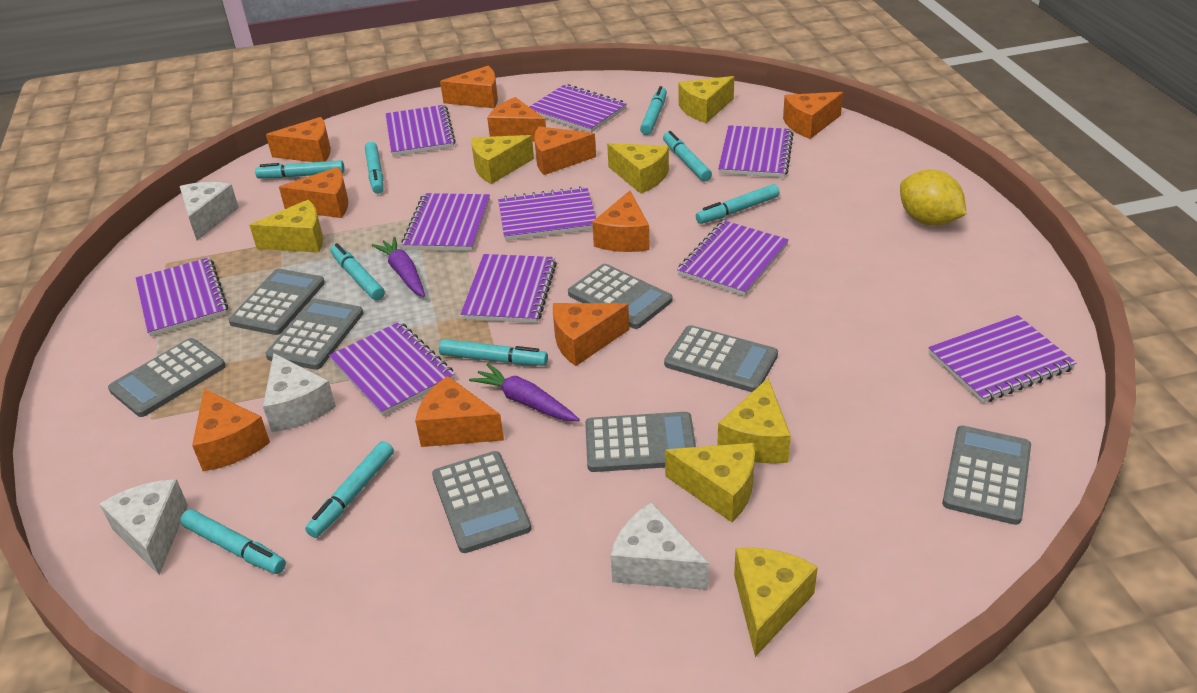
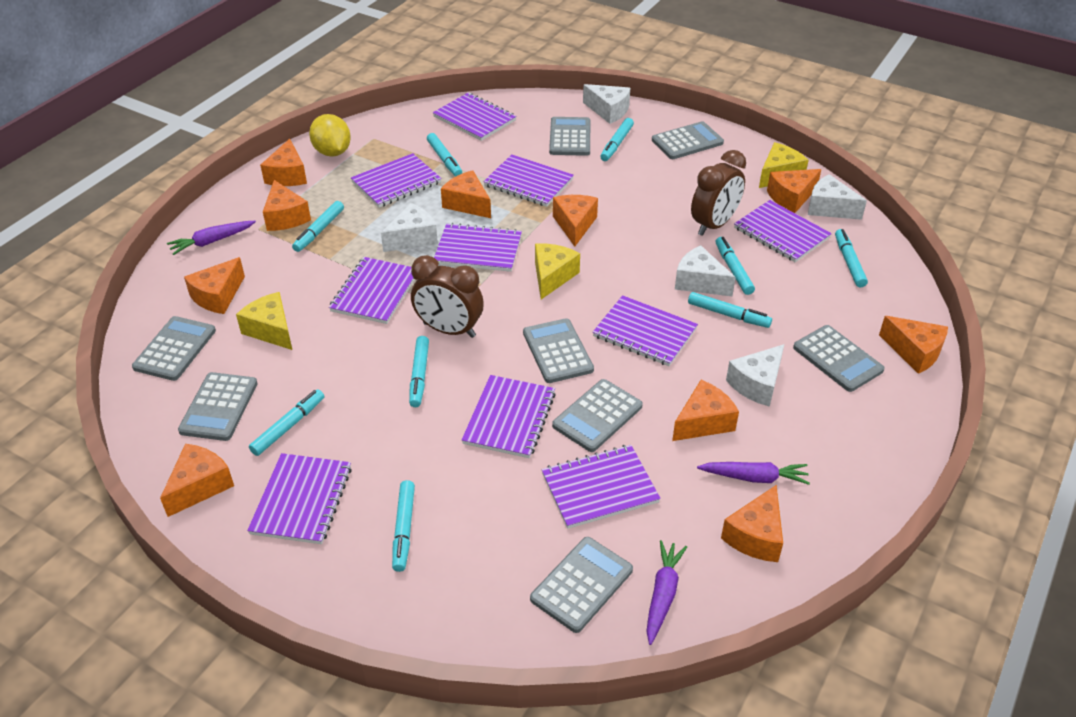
brown clock: none = 0 -> [411,255,484,338] [691,150,746,236] = 2
purple carrot: [372,237,425,297] [469,363,580,421] = 2 -> [167,221,256,255] [646,540,687,645] [697,462,810,485] = 3
white cheese: [99,479,188,575] [180,182,239,240] [263,353,336,432] [611,502,709,590] = 4 -> [381,203,438,252] [583,84,630,124] [675,245,736,296] [726,344,784,407] [808,174,867,220] = 5
yellow cheese: [249,200,323,253] [471,135,534,184] [607,143,669,194] [665,443,755,522] [679,76,734,123] [717,378,791,464] [734,548,818,657] = 7 -> [236,292,292,350] [535,243,580,299] [759,142,809,188] = 3

